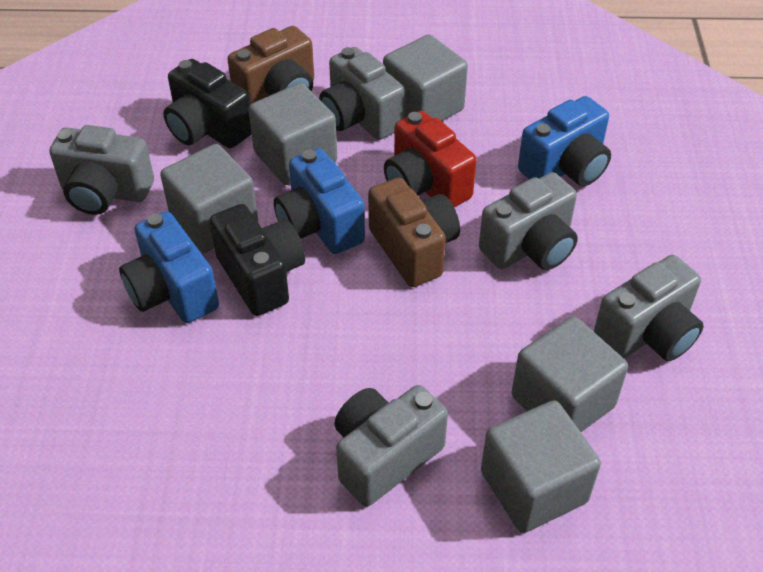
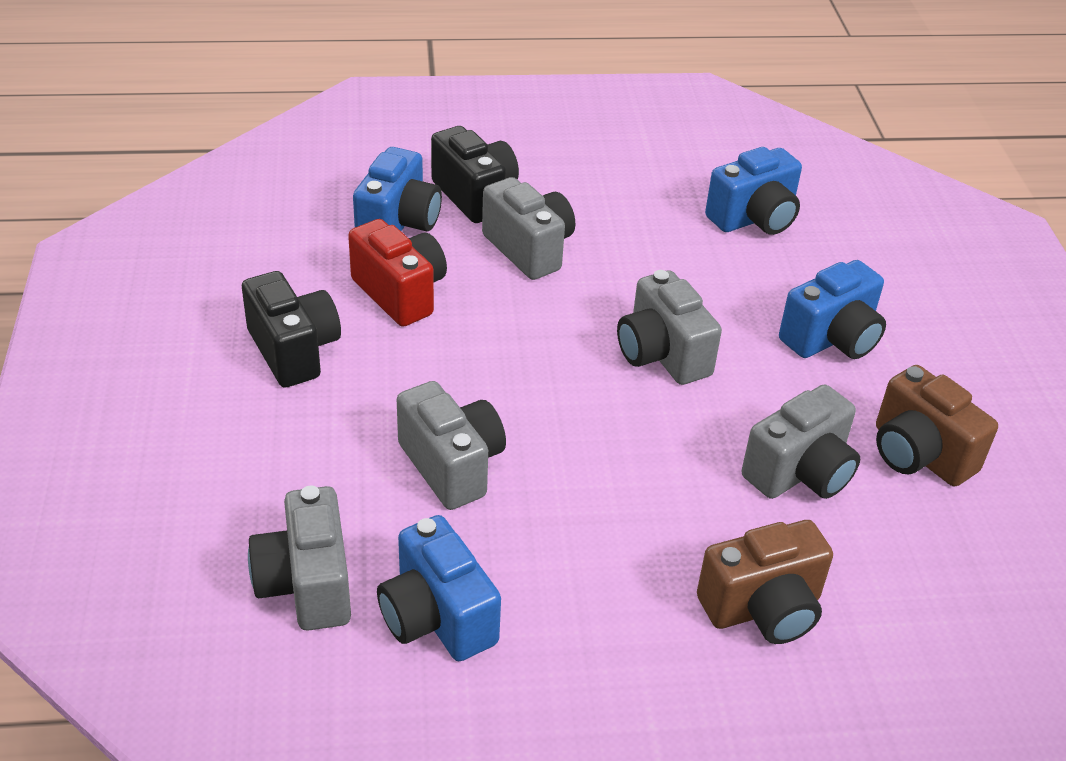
blue camera: [119,211,219,323] [274,148,365,254] [518,96,611,186] = 3 -> [353,147,442,231] [377,515,501,661] [705,147,802,235] [779,260,886,359] = 4
grey cube: [160,144,258,253] [248,83,337,185] [383,34,468,121] [481,400,601,533] [512,316,628,432] = 5 -> none = 0

